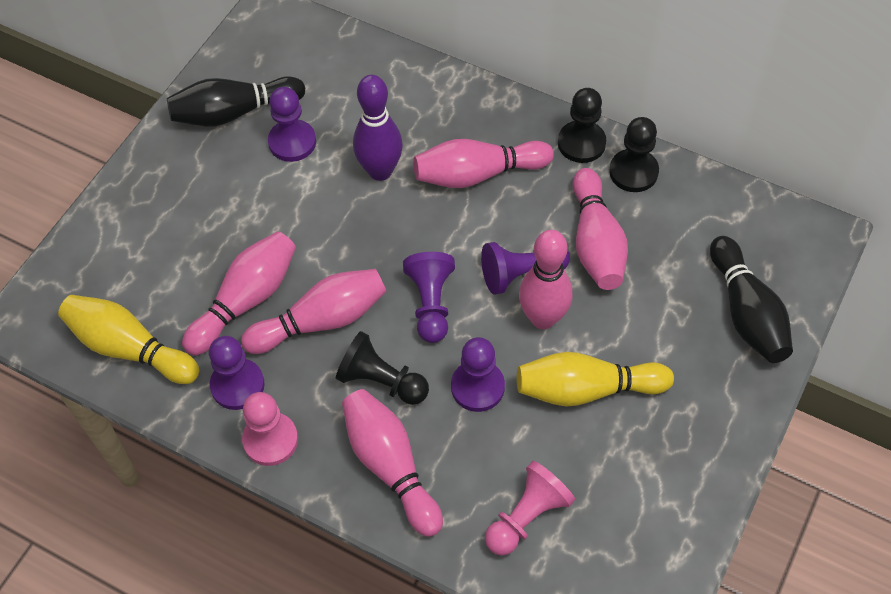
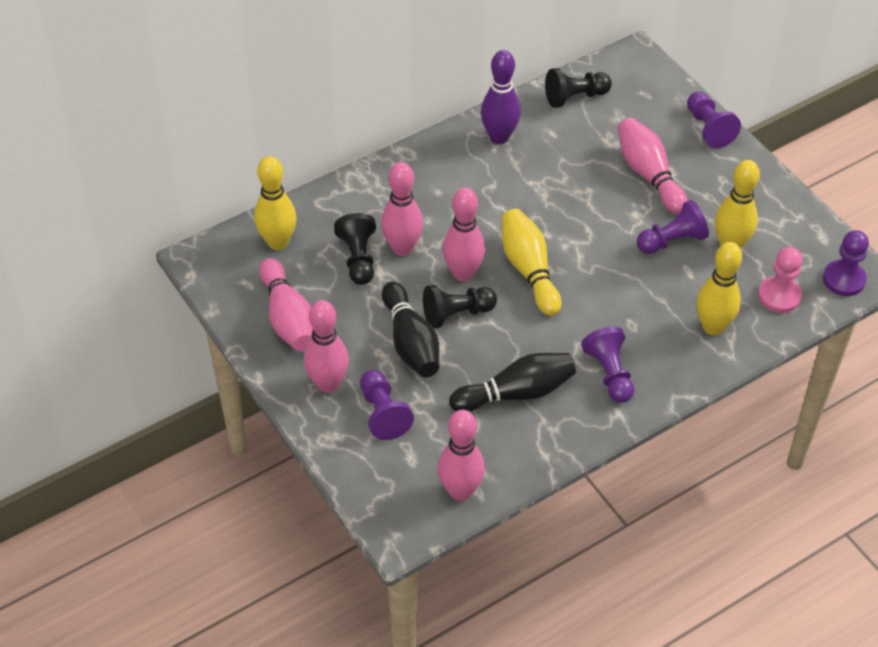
pink pawn: [242,392,298,466] [485,461,575,556] = 2 -> [758,247,803,313] = 1
yellow bowling pin: [58,295,199,384] [517,352,674,406] = 2 -> [254,156,297,250] [502,209,562,316] [696,242,742,335] [715,160,760,249] = 4

